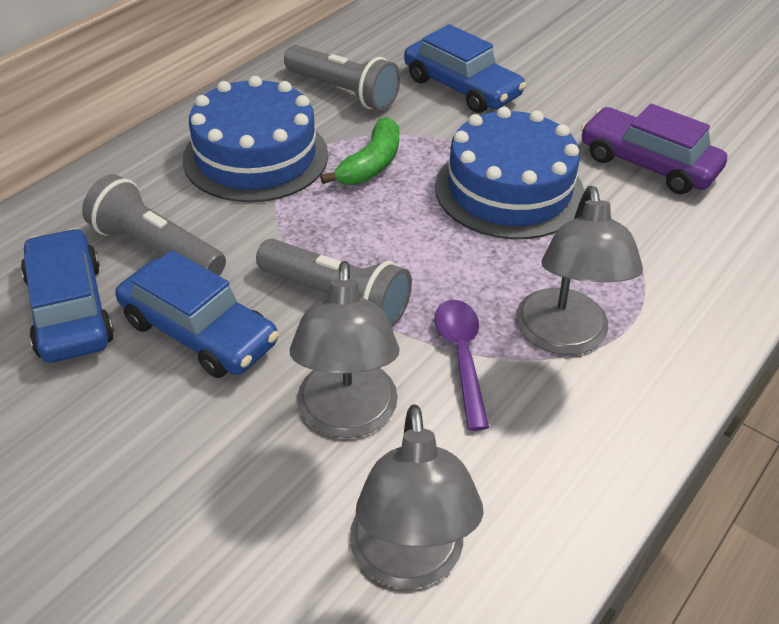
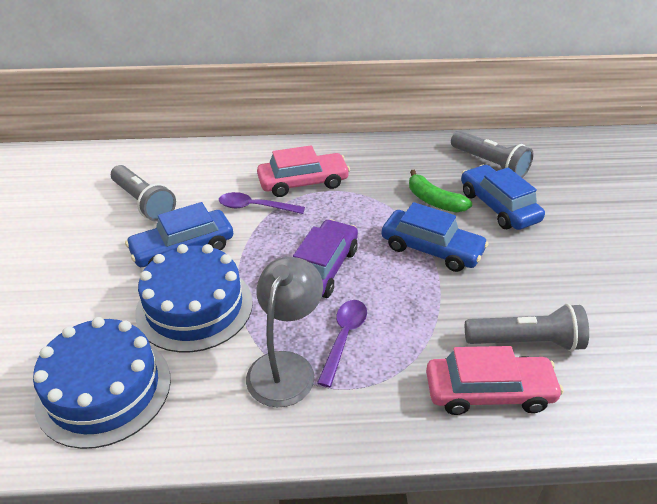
grey lamp: [290,261,399,438] [350,404,483,589] [516,186,643,355] = 3 -> [246,257,323,407] = 1
pink car: none = 0 -> [257,145,350,197] [426,346,564,415] = 2
purple spoon: [435,300,489,431] = 1 -> [219,192,305,214] [317,300,367,387] = 2

